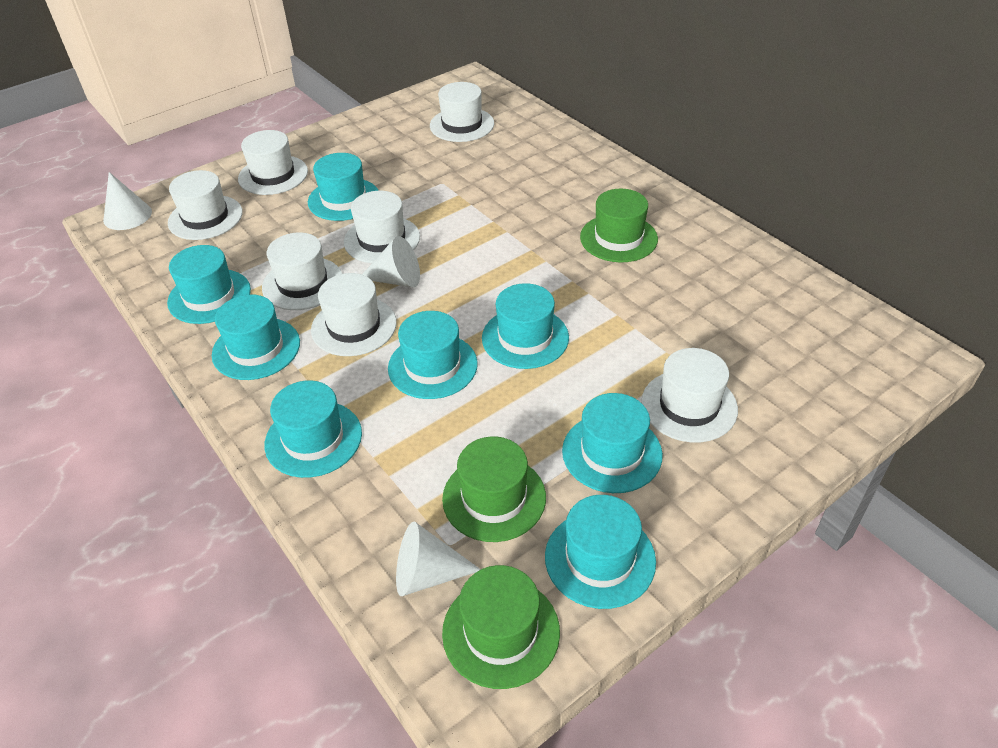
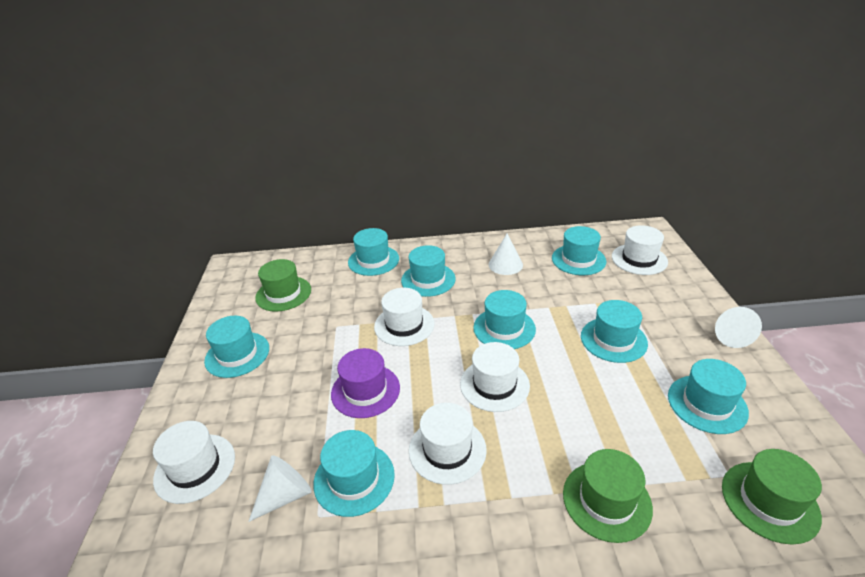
purple hat: none = 0 -> [331,348,400,418] = 1
white hat: [168,170,243,240] [238,130,308,195] [262,232,342,310] [311,273,397,356] [344,191,420,263] [430,82,494,142] [641,348,738,442] = 7 -> [153,421,235,504] [374,288,435,346] [409,403,487,485] [460,342,530,412] [612,225,668,275] = 5

